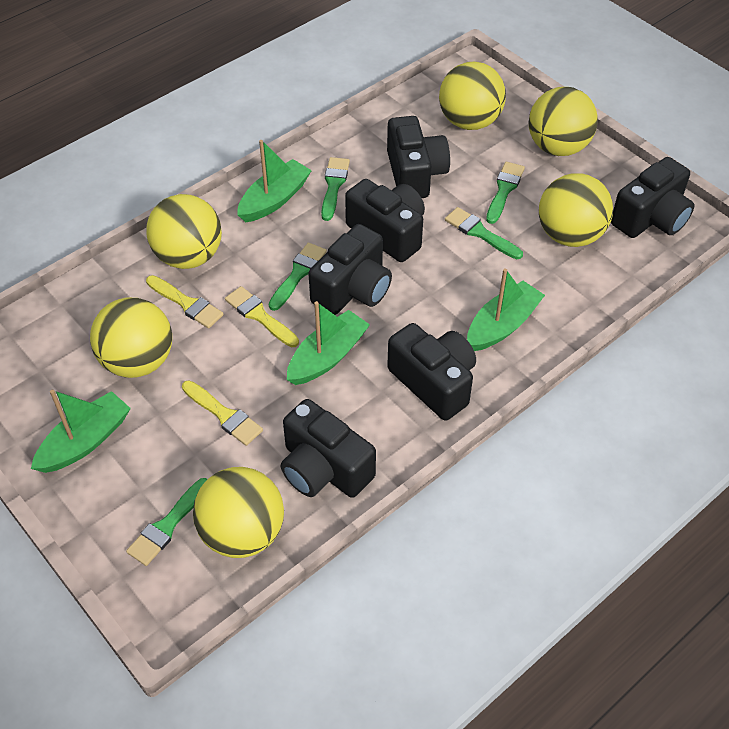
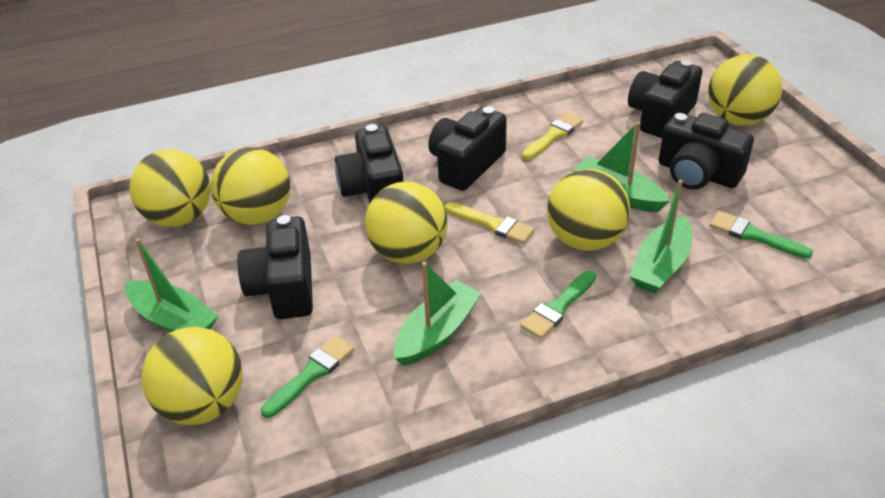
black camera: [281,399,376,498] [308,224,392,315] [345,179,425,262] [387,116,450,198] [387,323,476,421] [611,157,694,238] = 6 -> [238,215,313,319] [335,124,404,203] [428,106,507,191] [628,60,703,138] [659,112,754,190] = 5
green brush: [126,478,208,566] [269,243,327,311] [321,157,350,221] [445,207,523,259] [486,162,525,224] = 5 -> [261,336,354,418] [520,271,596,339] [710,211,813,259] = 3
yellow brush: [146,275,224,328] [182,380,263,446] [225,286,299,347] = 3 -> [445,202,535,244] [522,113,583,160] = 2

